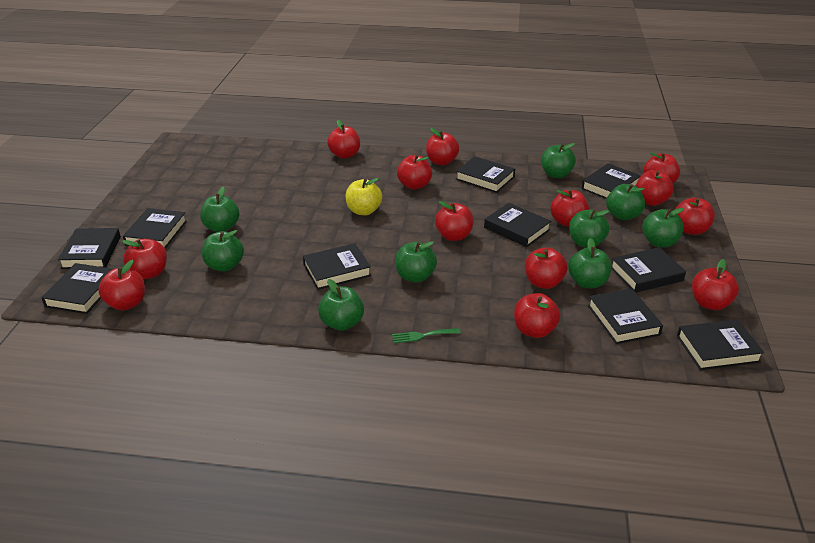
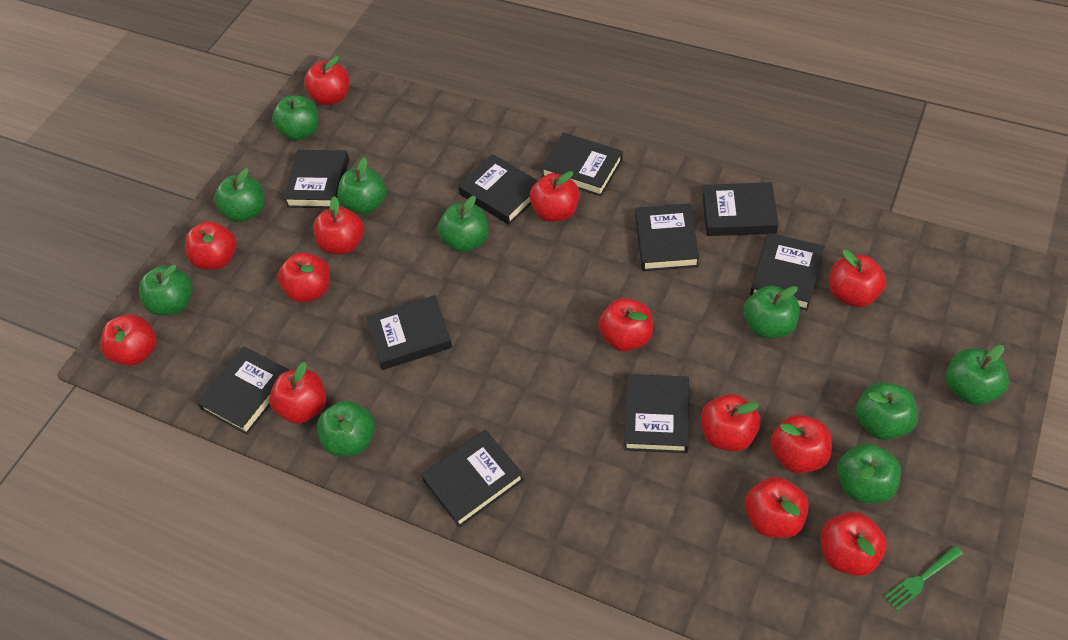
green apple: [200,187,240,232] [202,230,244,271] [318,279,364,331] [395,241,437,283] [541,143,576,178] [568,238,612,288] [569,210,609,248] [606,184,645,220] [642,208,684,248] = 9 -> [139,265,193,316] [214,168,264,222] [272,95,319,141] [317,400,375,456] [337,157,387,214] [438,196,489,252] [744,285,800,339] [837,443,901,503] [855,382,918,440] [946,345,1009,405] = 10
yellow apple: [346,178,382,215] = 1 -> none = 0

